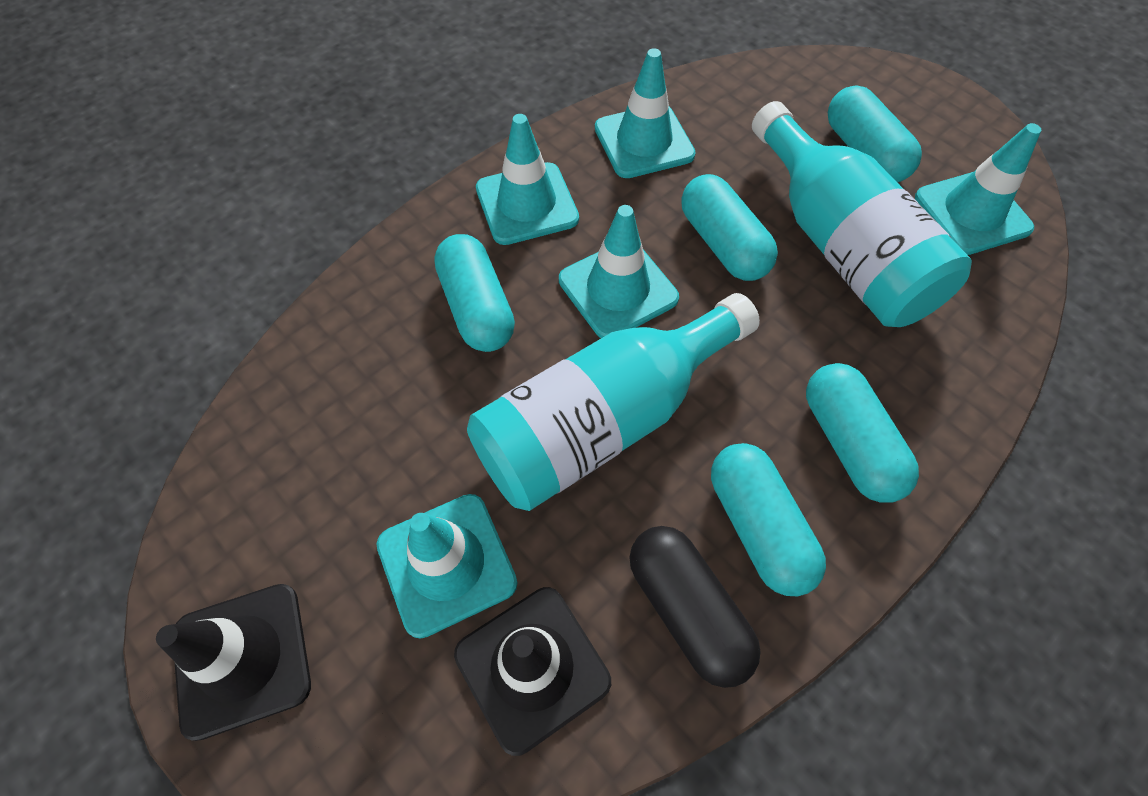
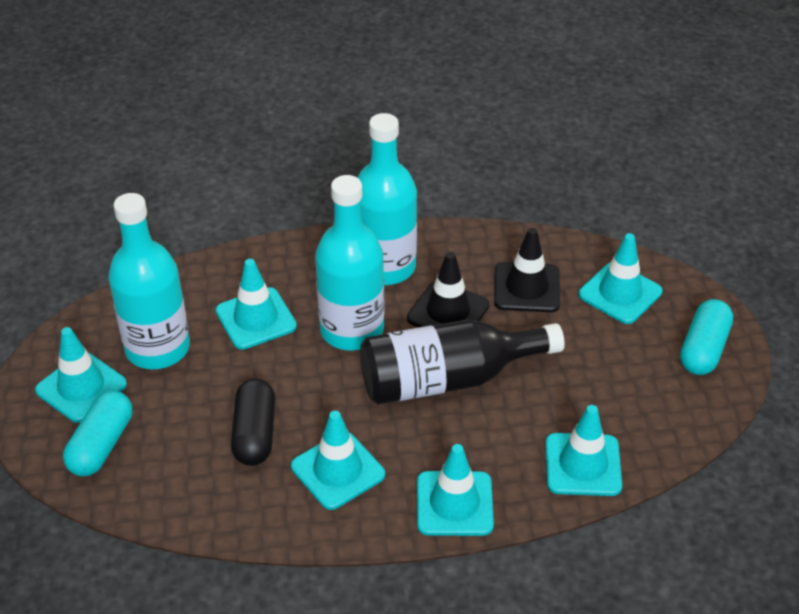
black bottle: none = 0 -> [360,320,565,405] = 1
turquoise bottle: [467,293,760,511] [752,101,972,327] = 2 -> [108,193,190,369] [315,175,385,351] [357,113,417,285] = 3
turquoise capsule: [434,234,515,352] [681,174,778,281] [711,443,826,596] [806,363,919,503] [827,85,922,182] = 5 -> [63,391,132,477] [680,299,733,375] = 2
turquoise traffic cone: [377,494,517,639] [476,114,579,245] [559,205,679,338] [595,48,696,178] [915,123,1041,255] = 5 -> [35,327,127,423] [216,259,297,350] [291,411,385,510] [417,444,494,536] [546,405,622,496] [579,233,662,324] = 6

